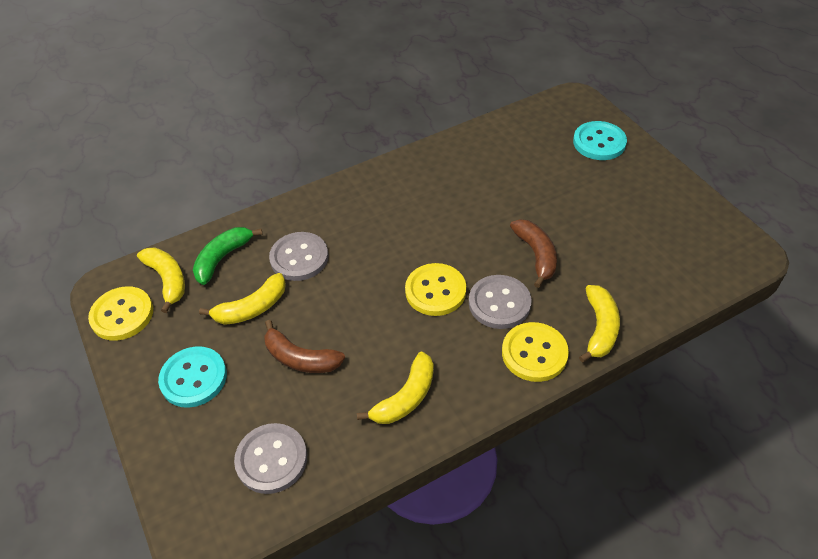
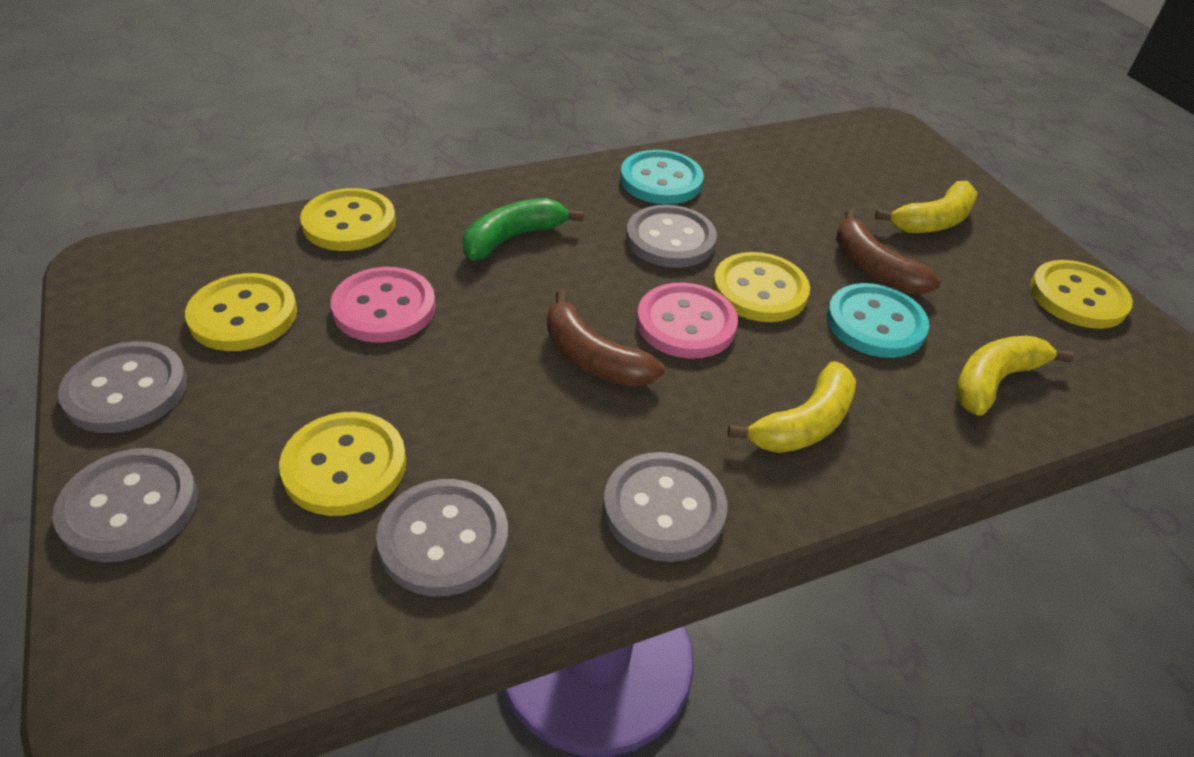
grey button: [234,423,307,494] [269,232,328,281] [469,275,531,329] = 3 -> [52,448,198,562] [58,341,187,433] [376,479,508,597] [603,452,727,562] [626,205,717,268] = 5
pink button: none = 0 -> [331,267,436,343] [637,283,738,359] = 2
yellow banana: [137,247,185,313] [199,273,286,325] [357,352,434,424] [579,285,620,363] = 4 -> [728,361,856,453] [875,181,978,233] [955,336,1074,416] = 3
yellow button: [88,286,153,341] [405,263,466,316] [502,322,569,382] = 3 -> [185,273,297,351] [279,412,406,516] [300,188,396,251] [713,252,810,322] [1030,260,1133,329] = 5

